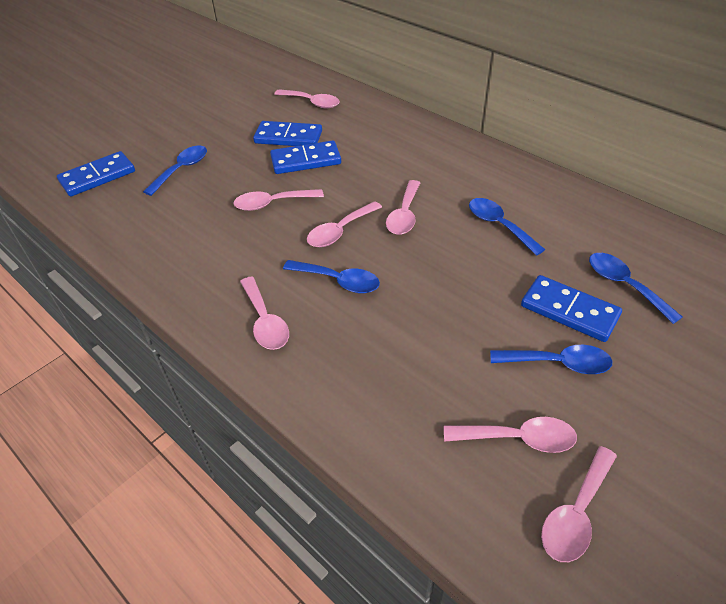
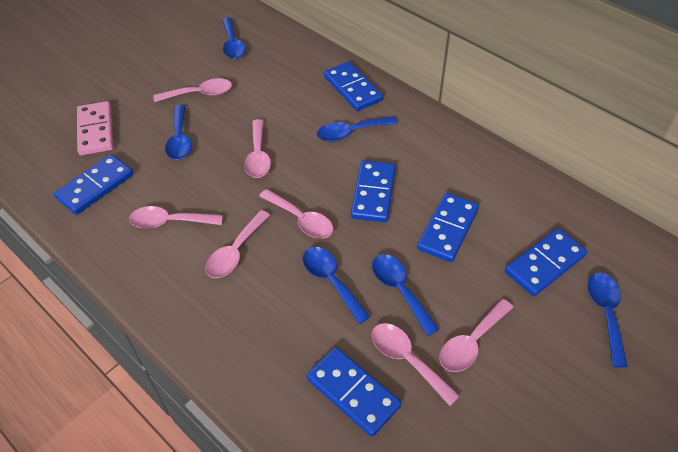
blue domino: [57,151,135,197] [253,121,322,146] [270,140,341,174] [521,275,622,342] = 4 -> [54,154,134,215] [306,347,401,437] [324,62,383,111] [351,160,396,222] [417,193,479,262] [505,228,587,296] = 6
blue spoon: [143,145,207,196] [283,260,380,293] [469,198,545,256] [490,345,612,374] [589,253,682,324] = 5 -> [165,104,192,160] [222,17,246,59] [303,247,370,324] [317,116,397,142] [372,254,440,336] [588,273,628,368] = 6
pink domino: none = 0 -> [77,101,113,155] = 1

